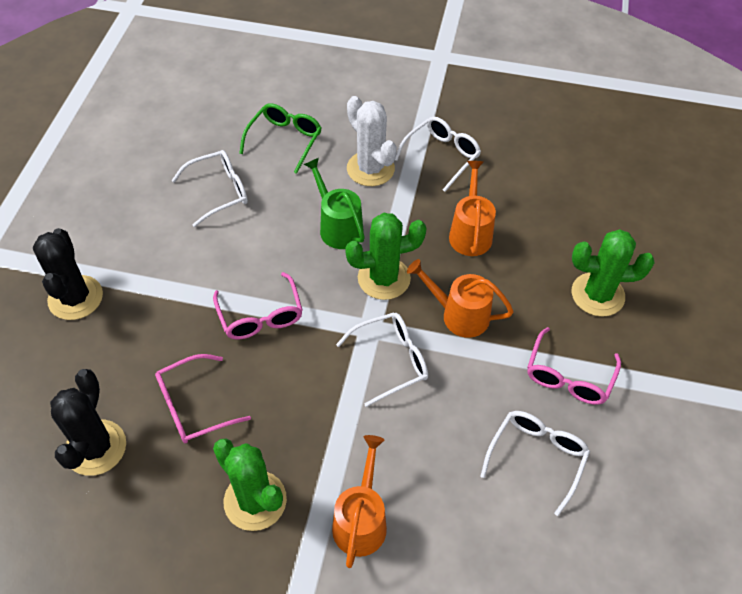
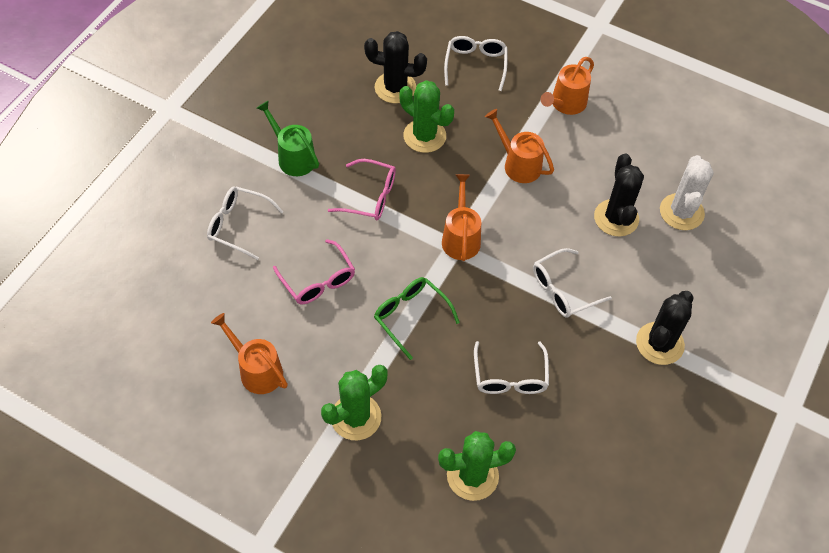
black cactus: [33,228,103,320] [50,369,126,476] = 2 -> [364,31,427,104] [594,154,644,237] [636,291,694,365] = 3
orange watering can: [332,435,387,568] [407,259,514,338] [449,161,496,256] = 3 -> [211,313,288,394] [442,174,481,261] [485,109,554,183] [541,57,594,115] = 4
pink glasses: [155,354,251,443] [213,272,303,340] [527,327,621,405] = 3 -> [273,239,355,304] [328,159,396,220] = 2

